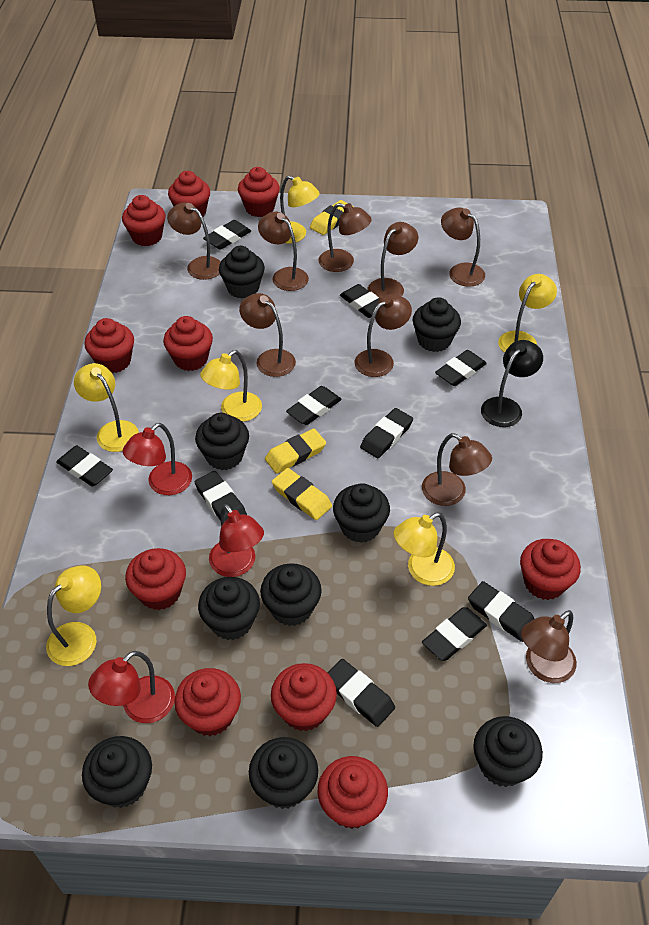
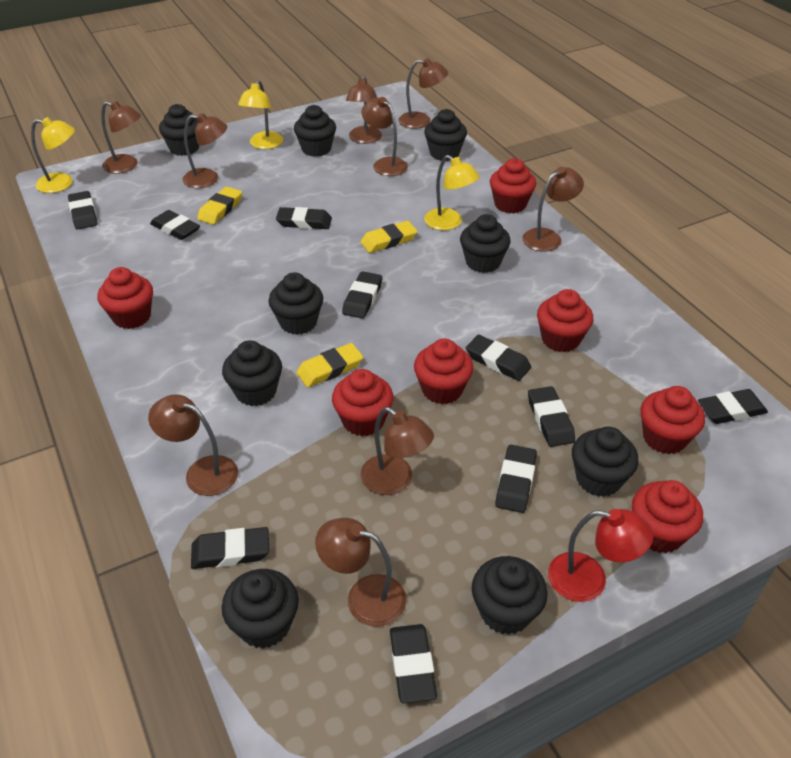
black lamp: [481,340,543,427] = 1 -> none = 0
red cupcake: [84,318,134,373] [122,195,166,246] [125,548,186,610] [163,316,213,371] [168,171,210,217] [174,668,241,736] [238,167,280,217] [271,663,337,731] [318,756,388,829] [520,539,581,600] = 10 -> [98,267,153,329] [332,369,394,436] [414,339,473,404] [490,158,536,213] [537,289,593,352] [632,480,703,553] [640,386,705,454] = 7
red lamp: [88,651,175,723] [123,423,192,495] [209,504,264,577] = 3 -> [548,509,653,602] = 1
yellow lamp: [46,565,101,666] [74,363,139,452] [200,350,262,422] [280,175,320,243] [394,513,455,586] [498,274,557,353] = 6 -> [31,117,75,193] [238,80,283,149] [424,155,480,230] = 3

